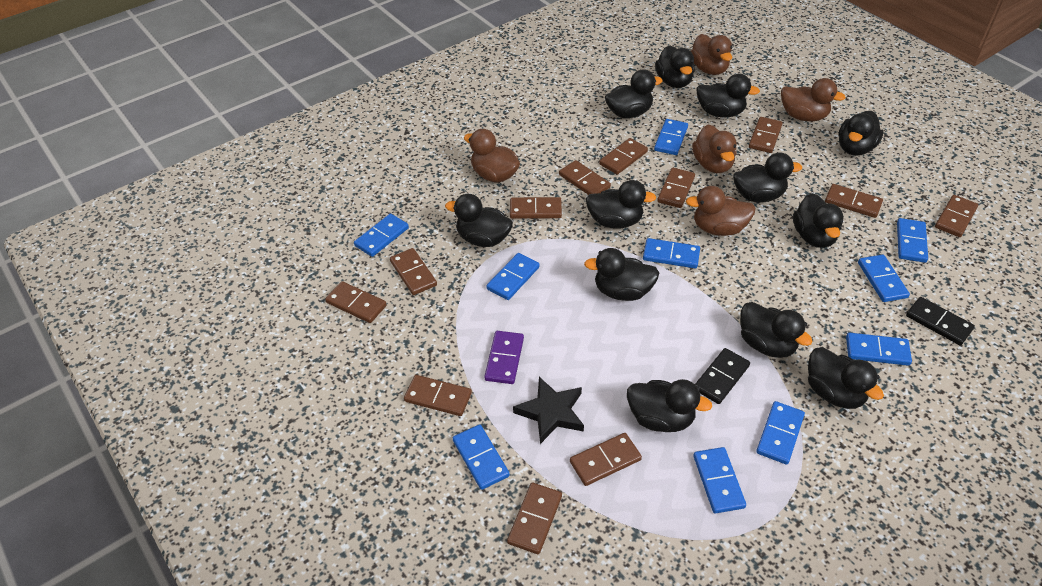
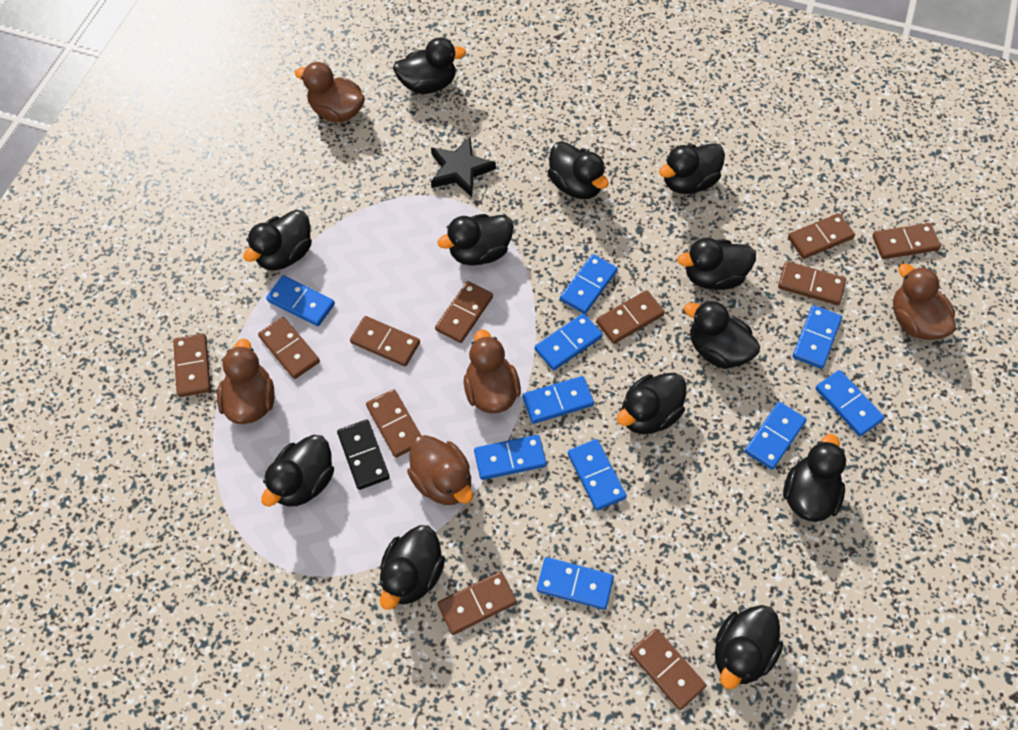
black domino: [695,348,750,404] [906,297,975,345] = 2 -> [337,420,390,490] = 1
brown domino: [325,281,387,323] [390,248,437,295] [404,375,472,416] [507,483,562,554] [510,197,562,219] [559,160,611,195] [570,433,642,486] [599,138,648,175] [657,168,695,208] [749,117,783,153] [825,184,883,218] [935,195,978,237] = 12 -> [173,333,211,397] [258,317,320,379] [350,316,420,366] [366,389,421,458] [435,281,493,343] [437,571,517,635] [596,290,665,344] [630,629,706,710] [778,261,846,305] [788,213,855,259] [872,223,941,259] = 11
purple domino: [484,331,524,384] = 1 -> none = 0

